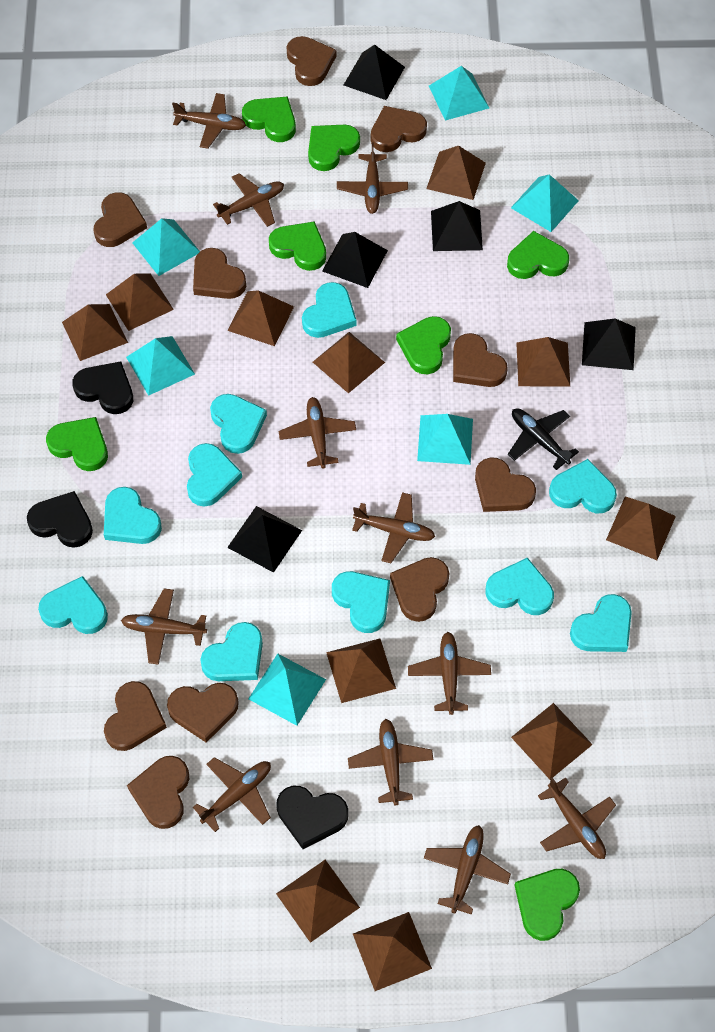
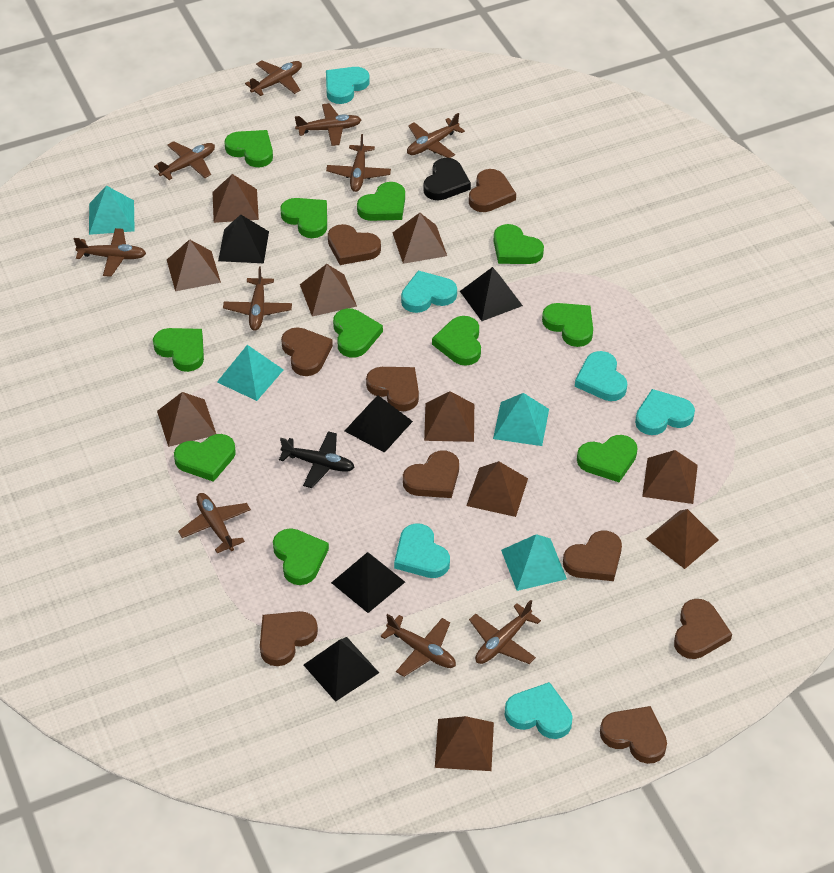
black heart: [27,491,93,548] [72,361,133,414] [276,786,348,849] = 3 -> [423,158,471,200] = 1
brown heart: [93,192,147,247] [104,681,167,751] [127,756,189,829] [167,683,239,743] [193,248,246,299] [287,36,336,86] [371,106,427,152] [390,557,449,622] [453,333,508,387] [475,457,536,512] = 10 -> [260,611,318,666] [281,327,333,376] [328,224,381,265] [366,367,419,411] [403,450,459,498] [469,169,516,212] [563,531,622,581] [600,706,667,764] [674,599,732,659] = 9
brown plane: [121,588,207,665] [172,93,246,149] [193,757,271,832] [213,173,284,227] [279,397,356,469] [337,142,408,214] [348,719,434,805] [352,492,435,563] [408,632,491,715] [424,825,511,915] [538,777,616,859] = 11 -> [74,228,146,277] [154,141,215,180] [178,493,251,553] [223,267,292,331] [245,60,302,96] [295,103,361,146] [326,134,391,192] [380,614,456,677] [407,113,465,158] [469,600,541,664] = 10
brown pyramid: [62,304,128,361] [106,274,174,331] [228,290,294,346] [276,860,360,943] [313,332,385,393] [326,638,396,703] [353,912,432,991] [426,146,486,200] [511,703,593,779] [516,337,570,387] [606,497,676,560] = 11 -> [157,392,216,447] [167,239,221,291] [213,174,259,223] [300,264,357,317] [393,213,447,264] [424,391,474,442] [435,716,494,771] [466,461,528,517] [642,450,698,504] [646,509,718,569] = 10
green heart: [46,417,108,471] [242,97,296,142] [269,221,326,271] [308,125,360,171] [396,316,451,374] [507,231,569,279] [514,869,580,941] = 7 -> [153,328,204,372] [174,434,236,482] [224,130,273,167] [273,528,329,585] [280,198,327,238] [333,308,383,357] [357,182,405,221] [432,316,481,366] [493,224,544,264] [542,303,593,347] [577,435,638,482] = 11
turquoise heart: [38,576,108,634] [104,487,162,544] [187,443,242,507] [200,622,263,681] [210,394,267,454] [302,282,357,338] [332,571,390,633] [485,557,554,615] [549,459,617,513] [570,594,632,652] = 10 -> [326,67,370,104] [394,524,450,578] [401,270,457,313] [505,682,573,739] [575,351,627,401] [635,389,695,435] = 6
turquoise pyramid: [126,336,195,396] [132,218,200,276] [248,653,326,726] [417,414,473,465] [429,66,489,121] [511,174,579,232] = 6 -> [89,186,135,235] [217,345,283,401] [493,393,549,446] [501,534,567,591] = 4

